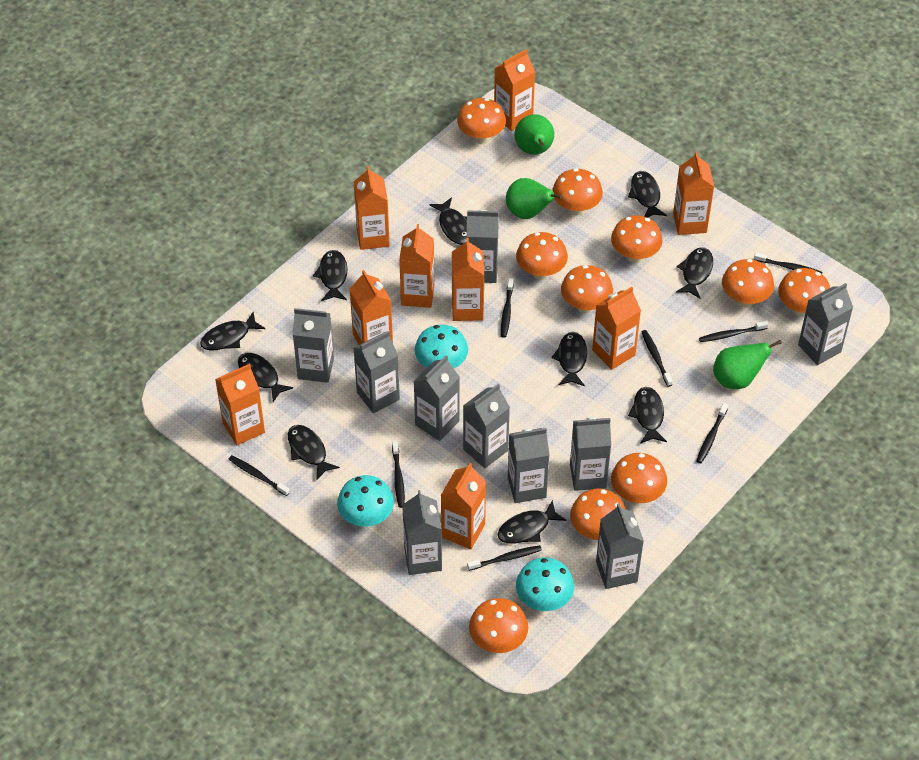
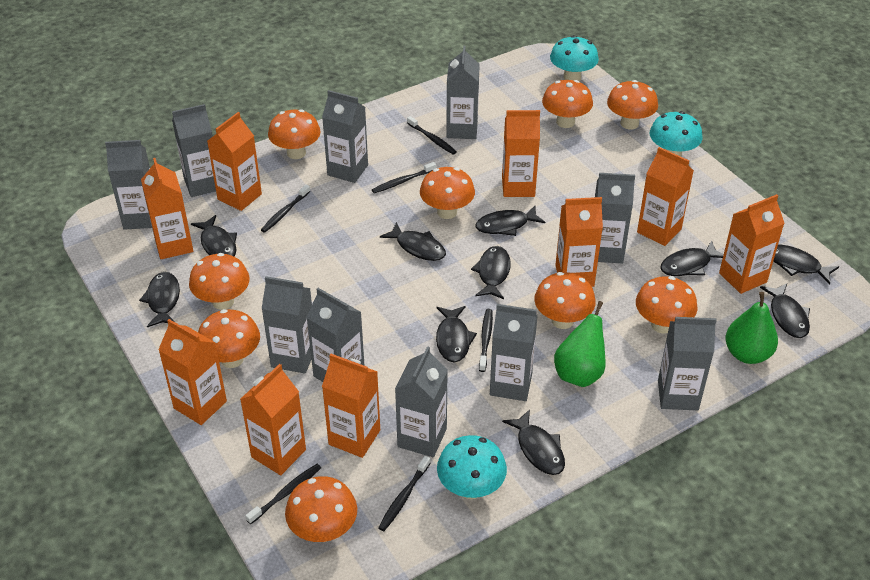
black toothbrush: [229,455,290,496] [392,441,405,508] [467,545,542,571] [501,278,514,338] [642,330,673,387] [696,403,728,463] [699,321,768,342] [754,252,823,274] = 8 -> [245,464,321,524] [261,185,310,233] [372,162,436,193] [378,456,430,531] [407,116,457,155] [479,309,493,372] = 6
green pear: [506,178,562,219] [514,114,554,155] [713,340,782,389] = 3 -> [554,301,606,387] [725,292,778,364] = 2
orange mushroom: [457,98,506,144] [469,598,528,653] [516,232,568,280] [552,168,603,216] [561,265,613,313] [570,488,626,540] [611,215,662,263] [611,453,667,504] [722,259,774,307] [778,268,830,316] = 10 -> [189,253,250,310] [198,309,260,368] [268,109,321,159] [285,476,357,542] [420,167,475,219] [534,272,596,329] [542,80,593,128] [607,80,658,130] [636,276,697,334] = 9

